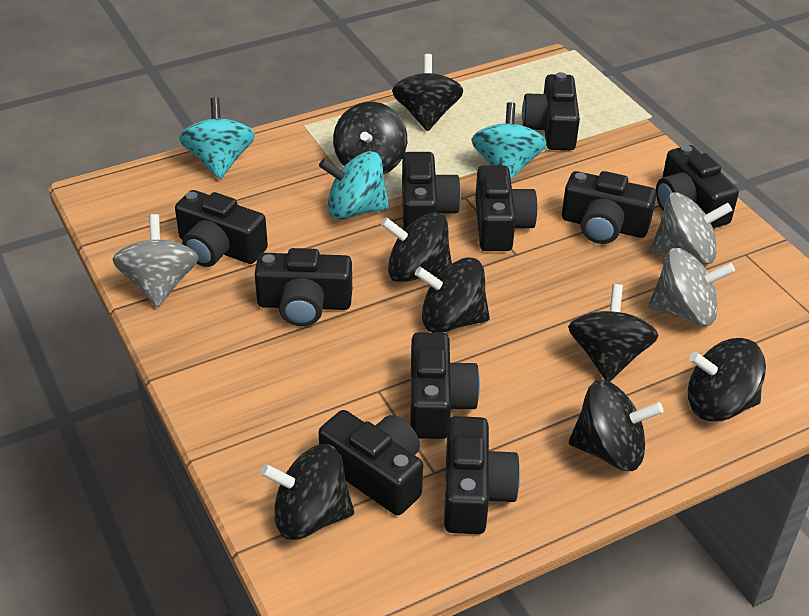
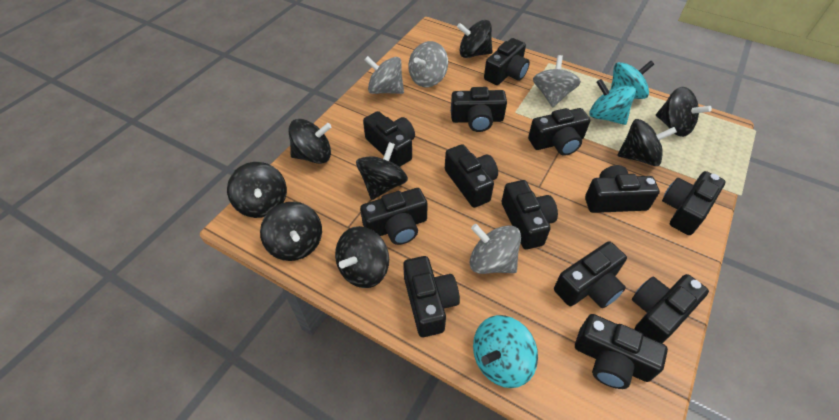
black camera: [175,190,268,267] [255,248,352,326] [318,410,423,515] [402,152,461,230] [410,332,480,439] [444,416,520,534] [475,165,538,251] [522,72,580,150] [562,171,657,244] [656,145,739,228] = 10 -> [360,188,427,245] [363,111,415,167] [403,256,460,337] [445,144,498,208] [451,87,507,132] [484,38,530,85] [501,180,558,250] [528,108,590,156] [554,241,627,308] [575,314,668,389] [585,165,660,213] [632,274,709,343] [662,171,726,235] = 13
grey spinning top: [112,214,199,307] [648,248,735,326] [651,192,732,264] = 3 -> [364,56,404,94] [408,41,448,88] [469,224,521,274] [533,55,581,107] = 4

